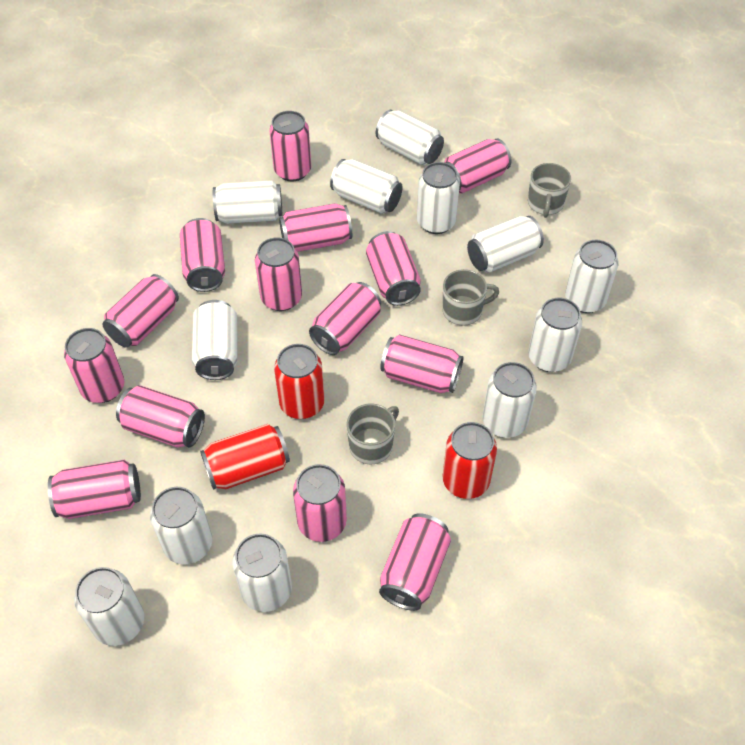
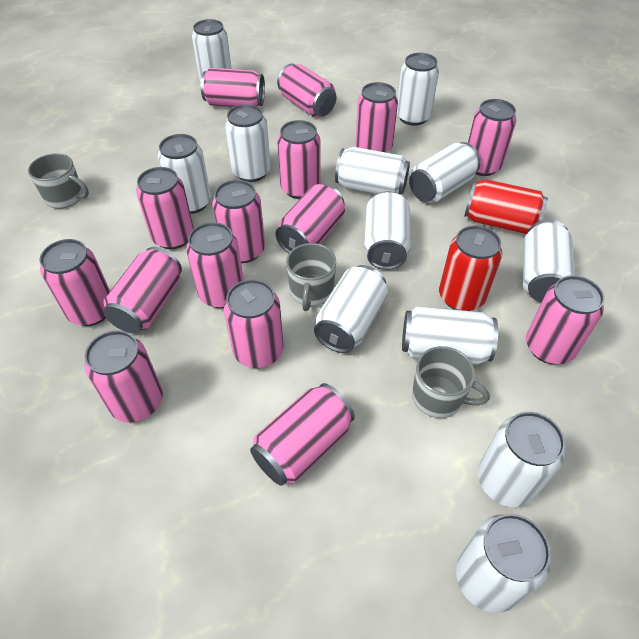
pink can: [48,460,141,519] [64,328,124,403] [103,274,179,348] [116,385,205,448] [180,218,225,292] [255,237,302,311] [269,111,311,182] [279,203,352,252] [293,464,347,542] [309,282,381,355] [366,231,421,306] [379,513,451,611] [380,335,463,393] [444,139,511,194] = 14 -> [40,239,110,326] [84,330,163,422] [103,247,182,333] [136,167,194,249] [186,222,244,308] [201,68,265,107] [212,180,265,263] [224,279,284,368] [250,383,355,486] [275,184,345,253] [277,64,337,117] [277,120,321,199] [355,82,398,153] [468,99,517,176] [526,275,605,364] = 15
red can: [200,424,290,490] [274,344,325,419] [442,422,497,499] = 3 -> [439,225,502,311] [464,179,548,234] = 2

